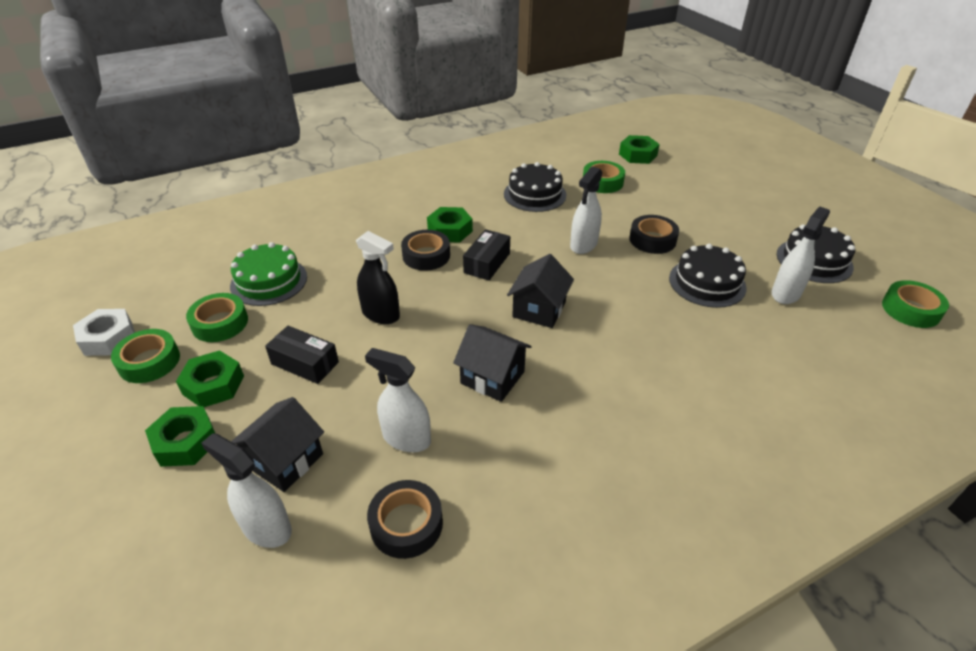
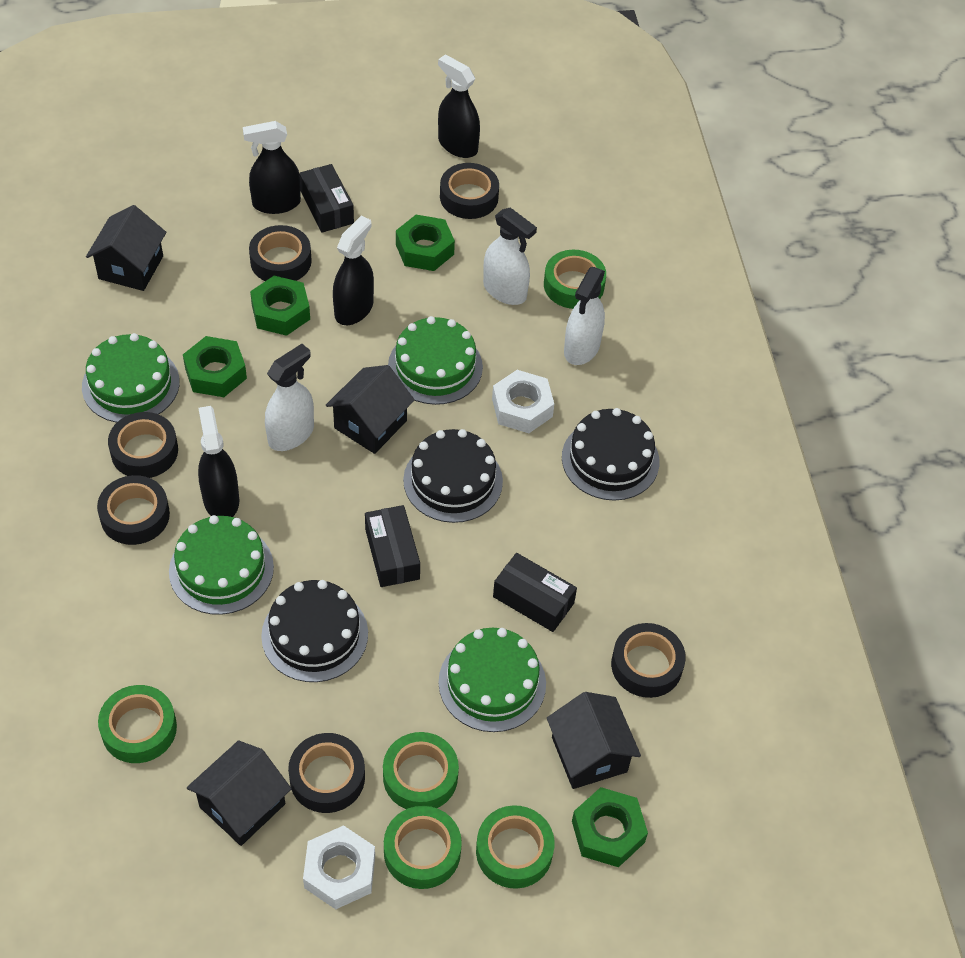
black box: [265,326,339,384] [463,229,510,281] = 2 -> [299,164,354,233] [365,505,420,587] [493,553,577,632] = 3
black house: [231,397,324,492] [453,324,532,402] [507,254,574,328] = 3 -> [86,205,166,291] [187,740,292,846] [326,365,415,454] [547,692,641,789] = 4
black spray bottle: [356,231,400,324] = 1 -> [198,406,239,517] [243,121,301,214] [333,216,374,325] [438,54,480,158] = 4
black tape: [367,480,443,559] [401,230,450,271] [629,215,679,254] = 3 -> [97,475,170,545] [108,412,178,478] [249,225,312,281] [288,733,365,813] [440,163,499,219] [611,623,686,698] = 6
green cake: [230,242,307,306] = 1 -> [82,333,180,423] [169,515,274,615] [388,316,483,405] [438,628,546,732] = 4
green tape: [111,329,180,383] [186,293,248,342] [583,161,625,193] [882,280,949,328] = 4 -> [98,685,177,763] [383,732,459,809] [384,806,462,889] [476,805,555,889] [544,250,606,309] = 5
white nut: [73,309,135,356] = 1 -> [303,825,375,909] [492,370,554,433] = 2
white spray bottle: [201,433,292,548] [365,348,431,452] [570,167,603,254] [772,206,830,304] = 4 -> [265,344,314,451] [483,207,537,305] [564,267,605,365] = 3

